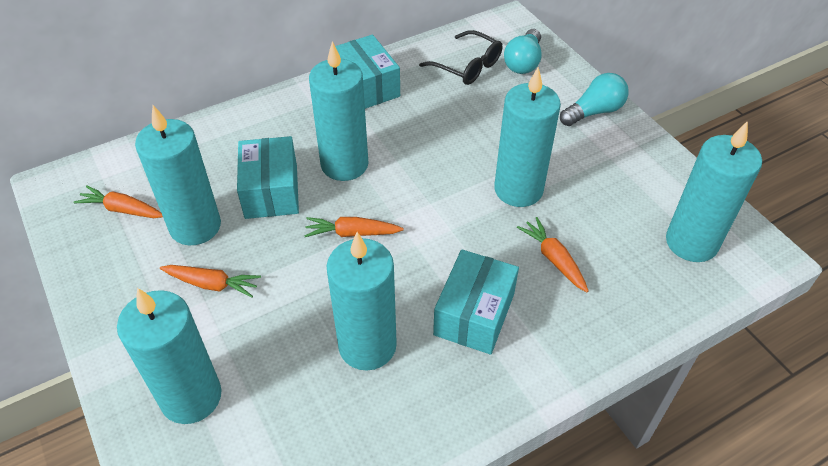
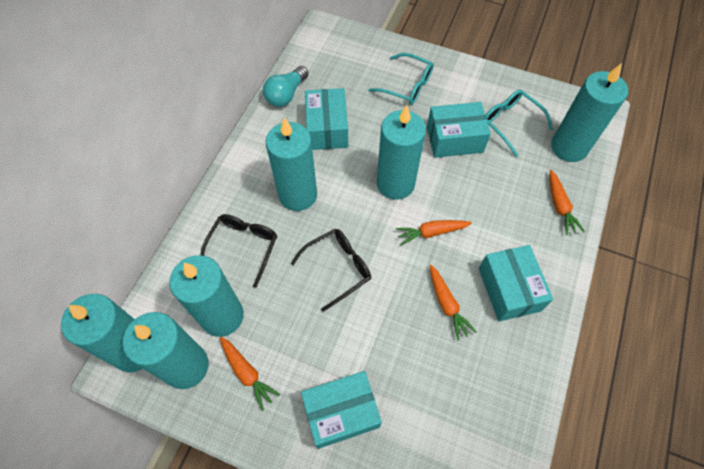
black glasses: [419,30,502,85] = 1 -> [201,214,277,288] [291,229,371,312] = 2
turquoise box: [237,136,299,219] [335,34,400,109] [433,249,519,354] = 3 -> [301,371,382,449] [305,88,348,150] [427,102,491,158] [479,245,553,321] = 4
turquoise glasses: none = 0 -> [368,53,434,105] [486,90,553,157] = 2
turquoise light bulb: [504,29,542,74] [560,73,628,126] = 2 -> [263,66,309,107] = 1

